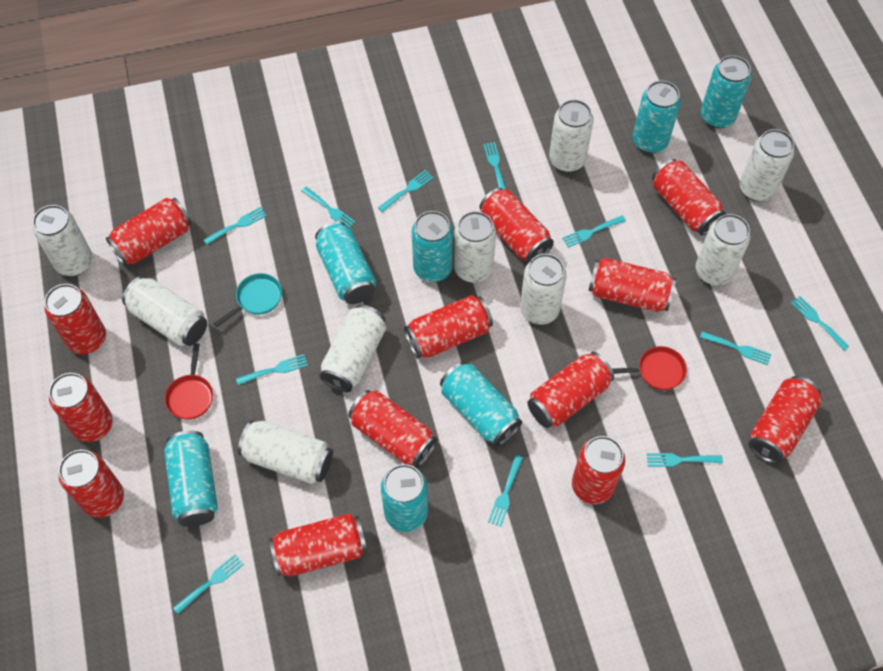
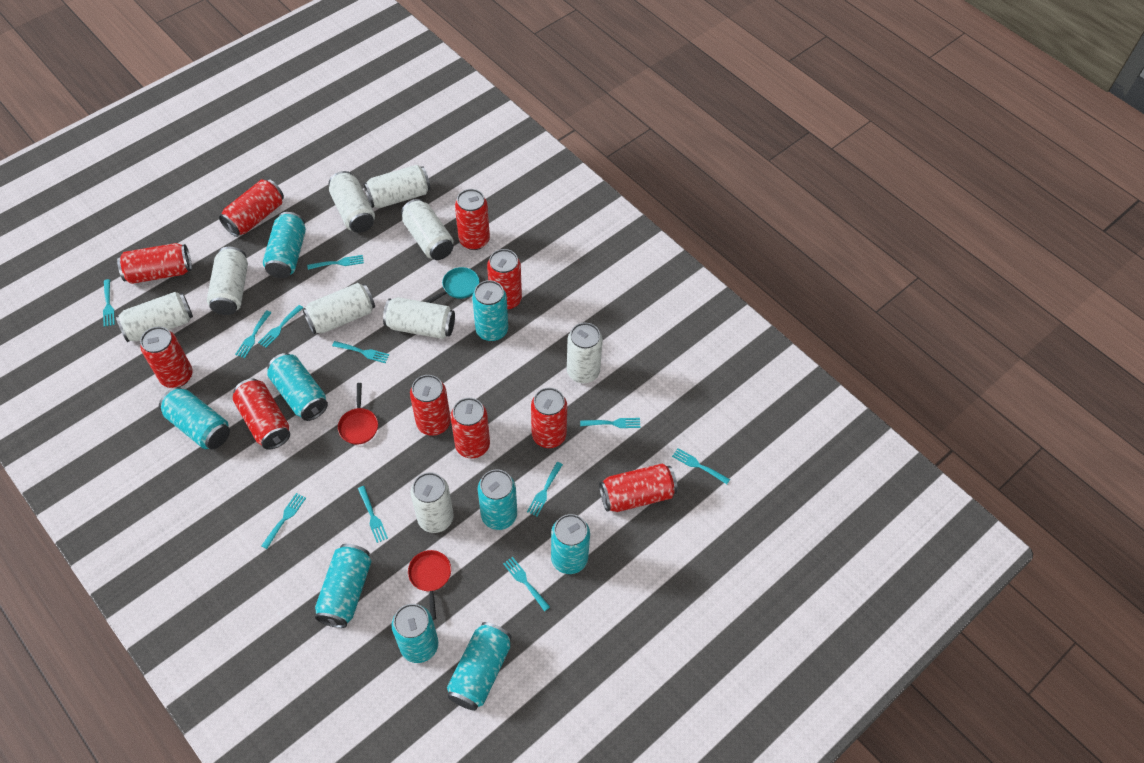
red can: [44,284,106,354] [49,373,113,442] [59,450,124,518] [106,198,192,266] [269,513,367,577] [348,390,438,468] [404,295,493,359] [479,188,554,263] [527,352,614,428] [572,436,625,504] [588,258,676,312] [652,159,726,235] [749,376,822,464] = 13 -> [117,243,192,284] [140,327,193,388] [219,179,284,237] [232,379,290,450] [410,375,451,436] [451,398,490,458] [455,189,490,250] [487,249,522,310] [531,388,567,448] [599,463,678,512] = 10
turquoise can: [164,431,218,527] [315,221,376,304] [381,464,428,532] [412,211,453,282] [440,362,522,446] [633,80,681,153] [701,55,751,128] = 7 -> [159,387,230,449] [263,212,306,278] [267,353,328,421] [315,544,371,628] [392,604,438,663] [447,622,512,711] [472,280,508,341] [478,469,517,530] [551,514,590,574] = 9

